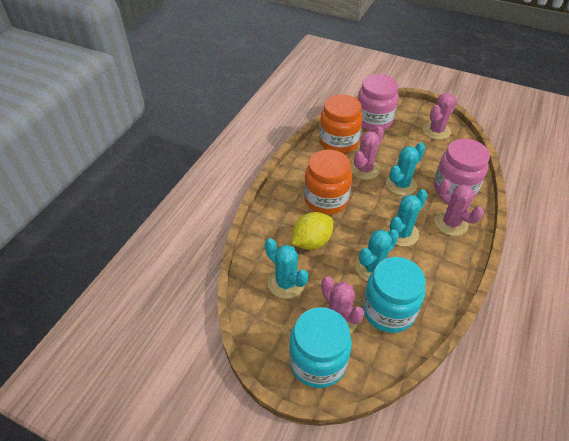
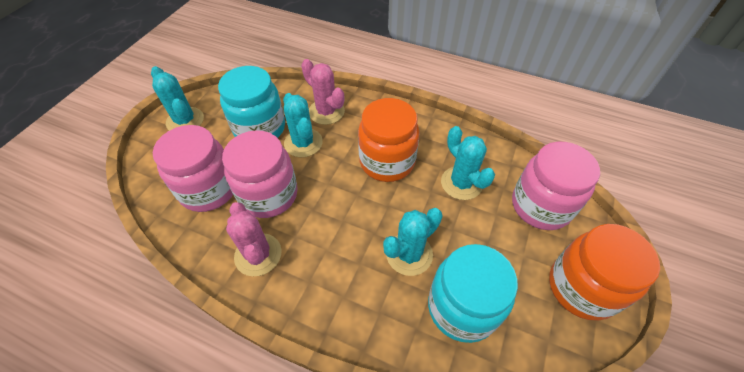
pink cactus: [321,276,365,334] [351,127,384,180] [423,93,457,140] [435,179,484,236] = 4 -> [226,202,282,276] [301,59,345,125] = 2
pink jar: [358,74,399,131] [434,139,490,198] = 2 -> [153,125,233,212] [222,130,298,218] [512,142,600,230] = 3
yellow lemon: [291,212,333,250] = 1 -> none = 0

